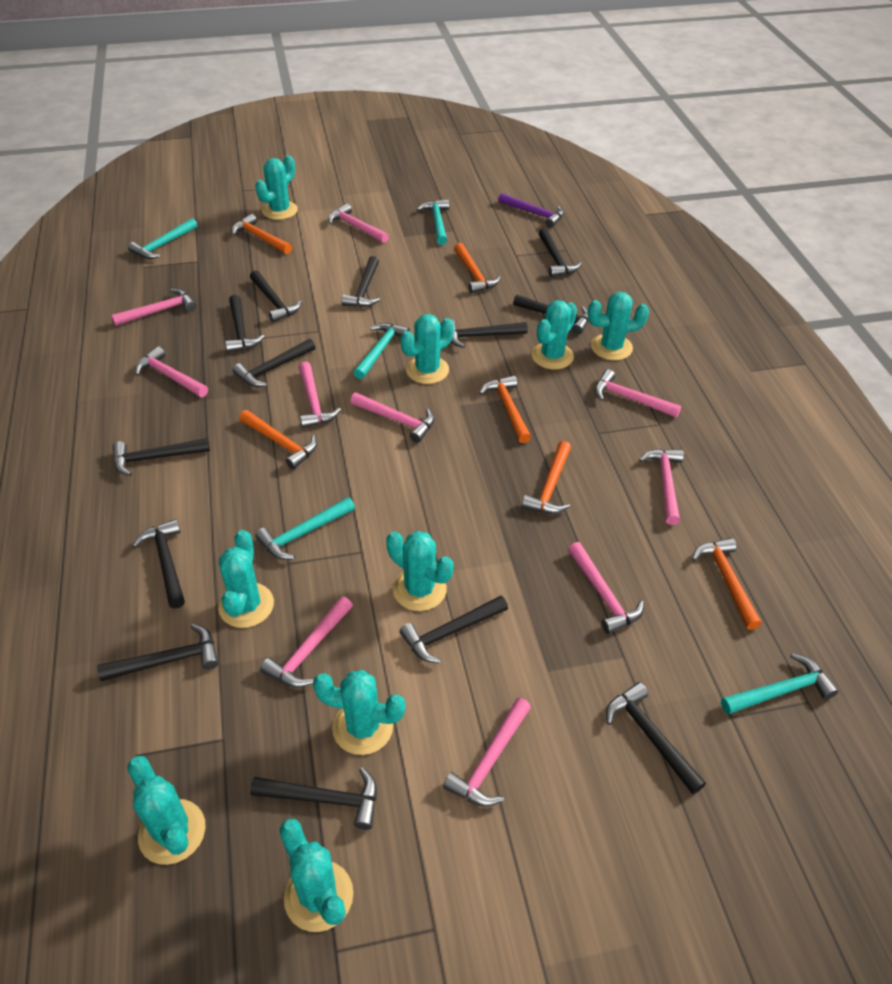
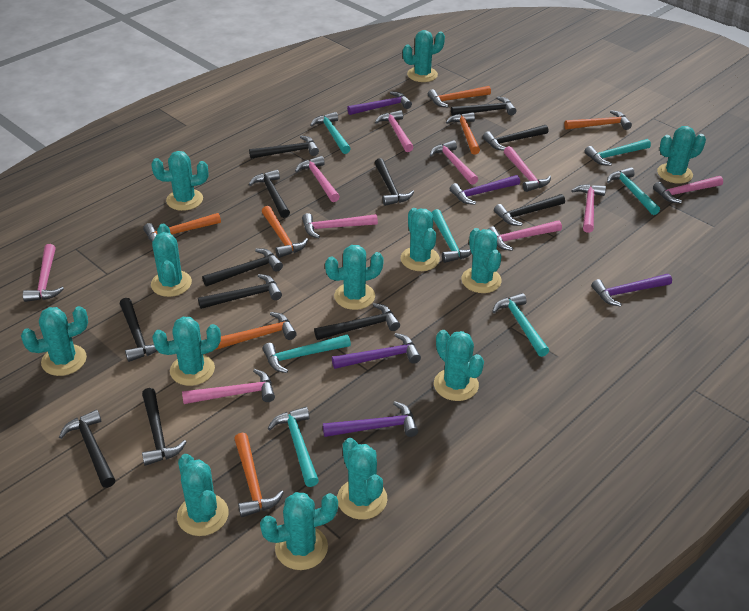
black hammer: [97,624,219,682] [112,438,210,476] [132,519,185,608] [225,295,265,353] [232,339,315,387] [250,270,302,322] [250,767,377,830] [341,256,380,307] [399,596,508,663] [451,320,528,348] [513,295,589,334] [539,228,582,277] [606,682,706,795] = 13 -> [59,410,115,488] [120,298,157,362] [142,388,186,466] [198,274,282,309] [202,248,283,287] [249,136,319,159] [249,170,290,218] [314,303,400,340] [375,158,414,206] [451,96,516,116] [483,125,548,150] [494,194,565,226] = 12
orange hammer: [232,214,292,254] [239,410,317,469] [454,243,501,293] [479,375,531,443] [522,441,571,514] [692,538,762,630] = 6 -> [143,213,221,242] [215,312,297,350] [234,433,284,517] [261,206,308,258] [428,86,491,107] [446,112,480,154] [564,110,632,130] = 7
purple hammer: [498,193,564,228] = 1 -> [323,401,418,437] [332,333,421,369] [347,92,412,115] [450,175,520,205] [591,274,672,307] = 5
turquoise cactus: [127,756,205,865] [218,530,274,628] [255,155,298,220] [280,819,354,932] [313,670,405,755] [386,531,454,611] [401,314,454,384] [531,300,577,369] [588,292,649,360] = 9 -> [21,306,88,376] [151,151,208,211] [151,224,192,297] [152,317,221,386] [177,454,229,536] [260,492,338,570] [325,245,384,310] [337,438,387,520] [400,208,440,271] [403,30,445,82] [434,330,484,401] [461,228,502,293] [657,126,706,184] = 13
turquoise hammer: [128,218,198,259] [255,497,355,560] [353,323,410,379] [417,199,449,245] [721,653,838,714] = 5 -> [262,334,351,373] [268,407,319,487] [310,112,351,154] [432,209,472,263] [492,293,549,357] [585,139,651,166] [607,167,660,215] = 7

